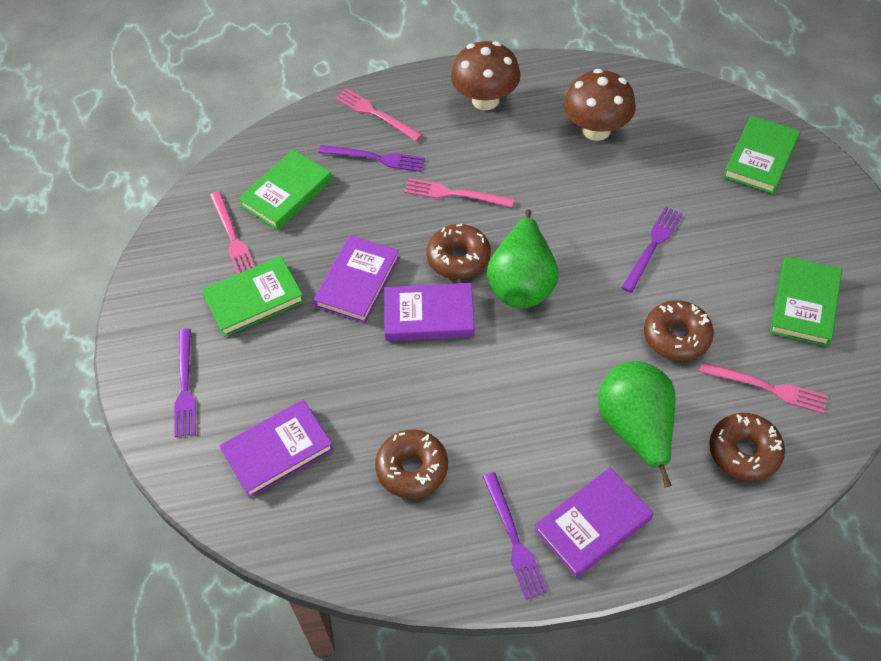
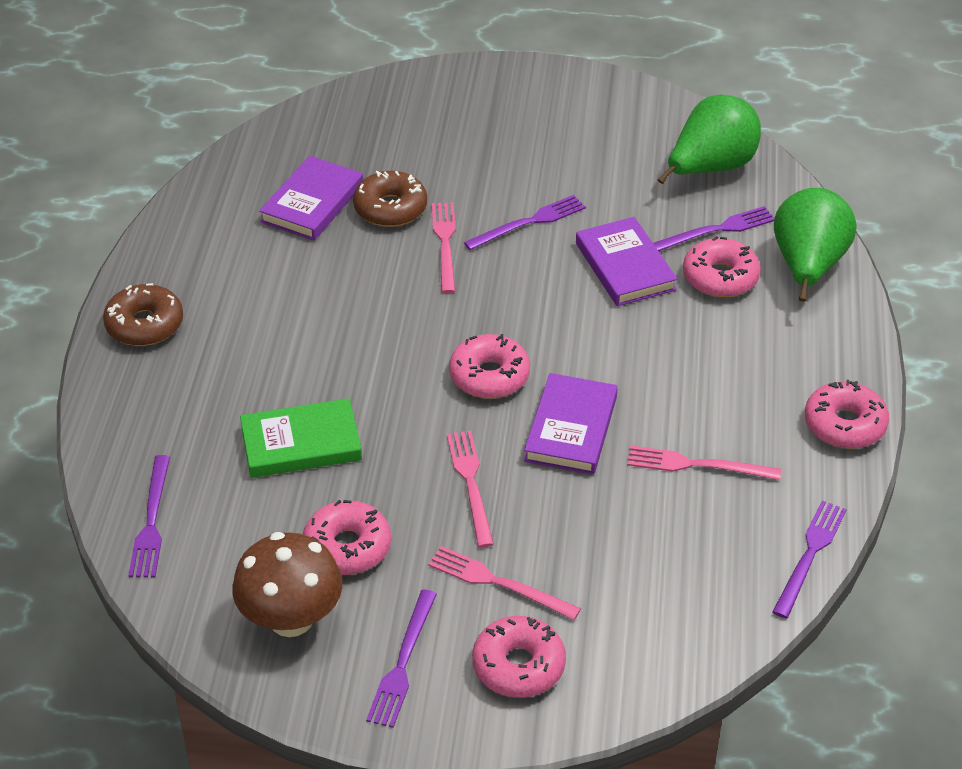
brown donut: [375,430,448,498] [426,224,491,280] [644,300,714,361] [709,413,785,481] = 4 -> [103,283,183,346] [353,171,427,227] = 2
brown mushroom: [451,41,521,110] [564,69,636,141] = 2 -> [232,532,342,637] = 1
green book: [202,256,305,337] [238,150,332,230] [723,115,801,194] [770,256,842,347] = 4 -> [240,398,362,478] = 1
pink donut: none = 0 -> [303,500,391,575] [449,334,530,399] [472,616,566,698] [683,236,761,297] [805,380,889,449] = 5
purple book: [220,400,334,498] [313,235,400,323] [384,283,475,341] [534,468,653,578] = 4 -> [259,156,363,241] [524,373,618,475] [576,217,677,306] = 3
purple fork: [174,329,196,437] [318,145,425,172] [483,472,548,600] [621,207,683,293] = 4 -> [128,455,170,577] [366,590,437,728] [464,195,586,250] [653,206,775,251] [772,501,847,618] = 5

